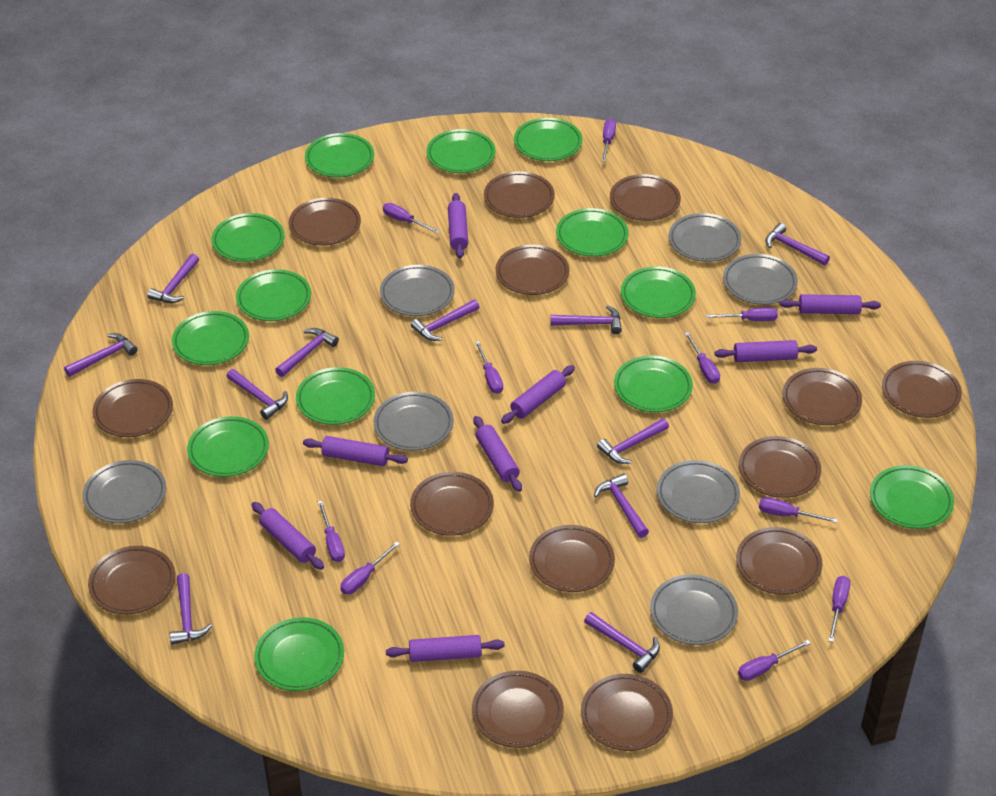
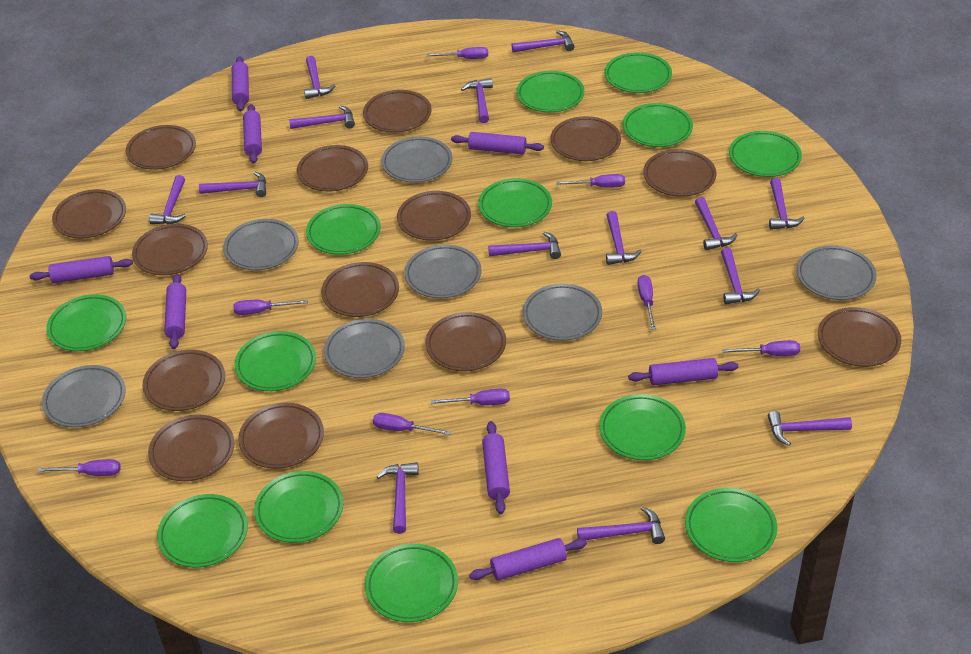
purple hammer: [64,333,138,377] [147,254,199,303] [170,573,212,644] [226,369,288,420] [275,328,339,377] [411,299,479,341] [551,305,622,334] [584,612,660,673] [594,473,649,538] [597,418,669,464] [765,223,830,265] = 11 -> [149,175,186,224] [199,172,266,197] [289,105,355,129] [304,56,335,99] [377,462,419,534] [461,78,493,123] [488,232,561,259] [512,30,575,53] [577,507,665,544] [606,211,642,265] [695,197,737,250] [721,248,760,304] [768,411,852,446] [769,178,805,230] = 14
purple screwdriver: [318,501,345,562] [340,541,400,594] [383,203,440,234] [475,341,503,394] [601,119,616,162] [685,332,720,384] [706,307,778,321] [738,640,811,681] [759,497,838,523] [828,576,850,642] = 10 -> [38,459,120,476] [233,300,308,315] [373,413,451,435] [427,47,488,59] [431,389,510,405] [556,174,625,188] [637,275,656,330] [722,340,800,356] = 8

